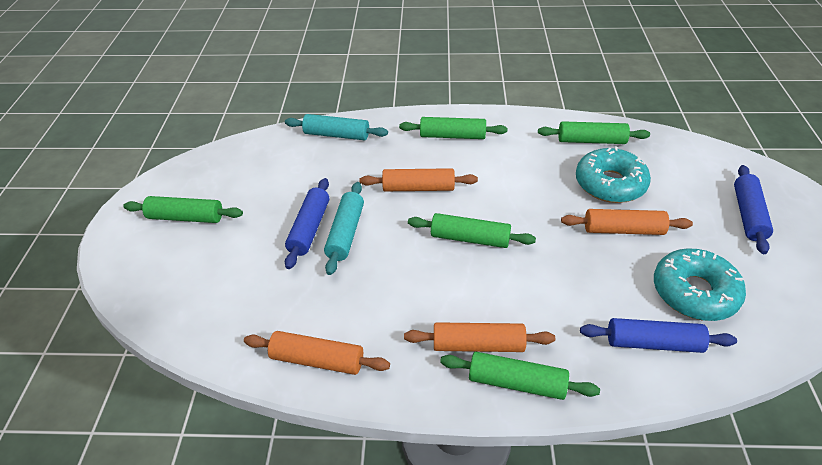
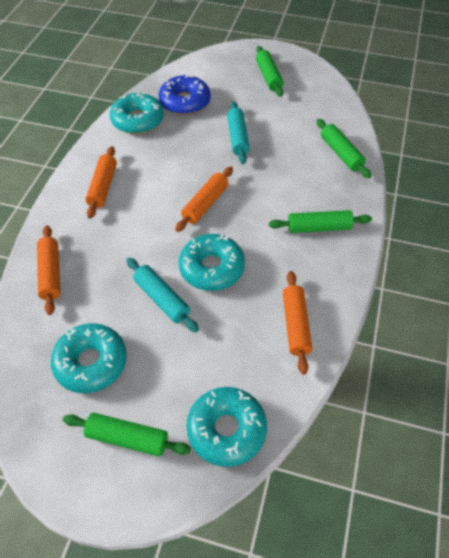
blue donut: none = 0 -> [158,74,211,115] = 1
blue rolling pin: [285,178,329,269] [580,318,737,353] [734,165,773,254] = 3 -> none = 0
green rolling pin: [123,196,243,223] [399,117,507,139] [408,213,536,248] [440,352,600,400] [538,121,650,144] = 5 -> [63,413,191,456] [256,46,284,97] [269,210,372,233] [317,119,371,178] = 4
turquoise donut: [576,147,651,203] [654,248,746,321] = 2 -> [51,323,127,393] [110,92,164,134] [179,234,245,291] [187,387,267,467] = 4

